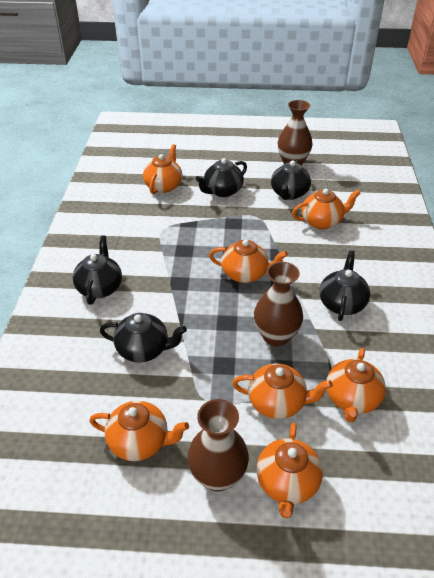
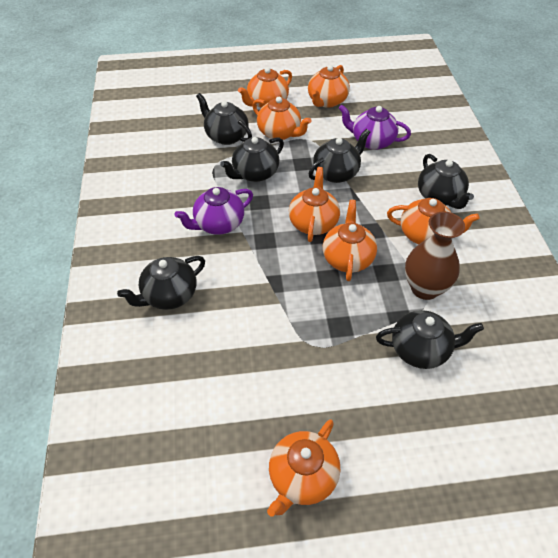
black teapot: [73,235,122,305] [100,313,187,363] [195,158,247,197] [271,159,311,200] [319,250,370,321] = 5 -> [117,256,205,310] [196,93,252,145] [220,137,284,182] [309,129,370,183] [376,310,484,369] [418,154,474,209] = 6
brown vase: [187,399,249,492] [254,262,303,346] [278,100,312,166] = 3 -> [405,211,465,300] = 1
purple teapot: none = 0 -> [174,187,253,235] [339,105,411,150] = 2

